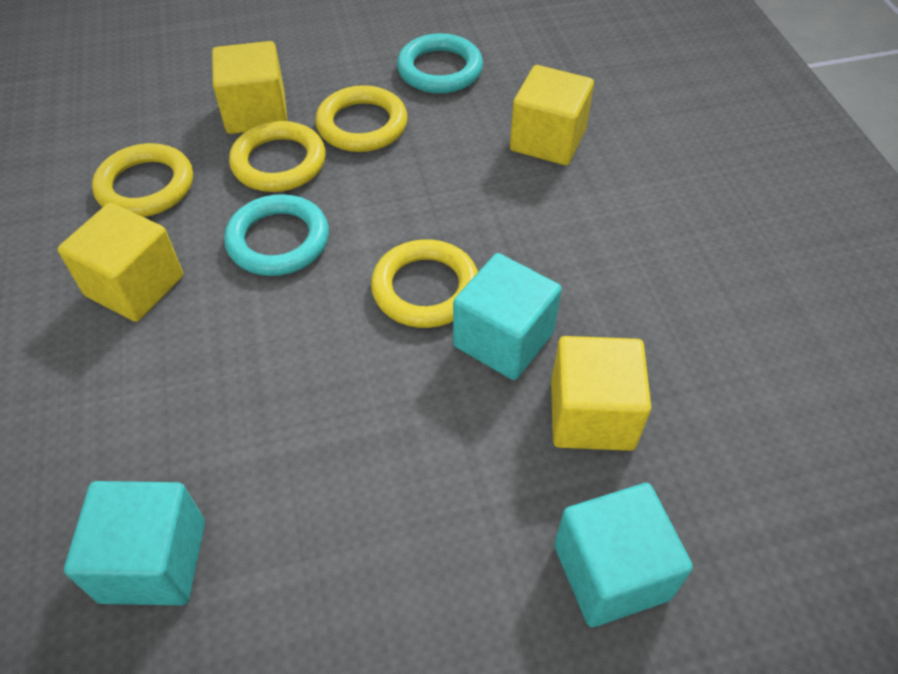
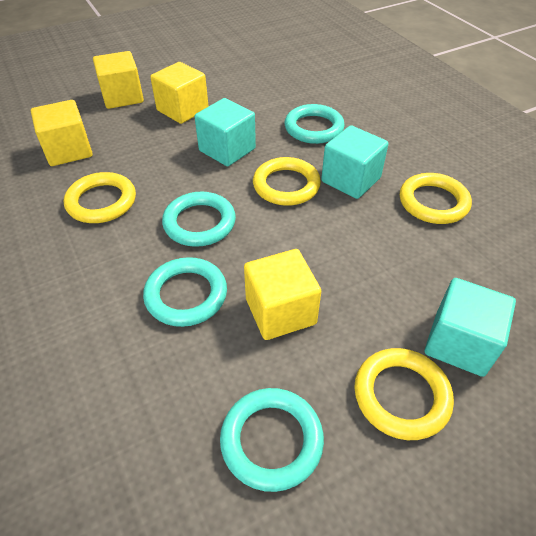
turquoise ring: [224,194,329,276] [397,33,483,94] = 2 -> [143,257,227,327] [162,191,236,247] [220,388,324,492] [285,104,345,144] = 4

